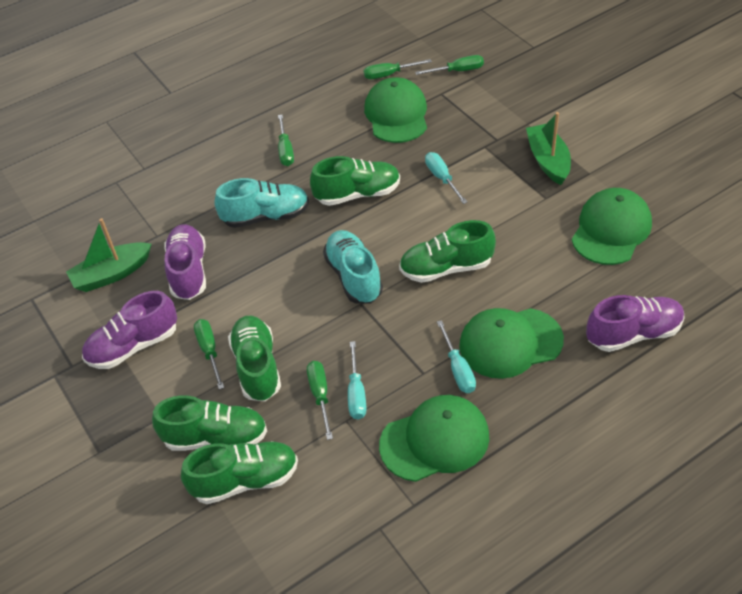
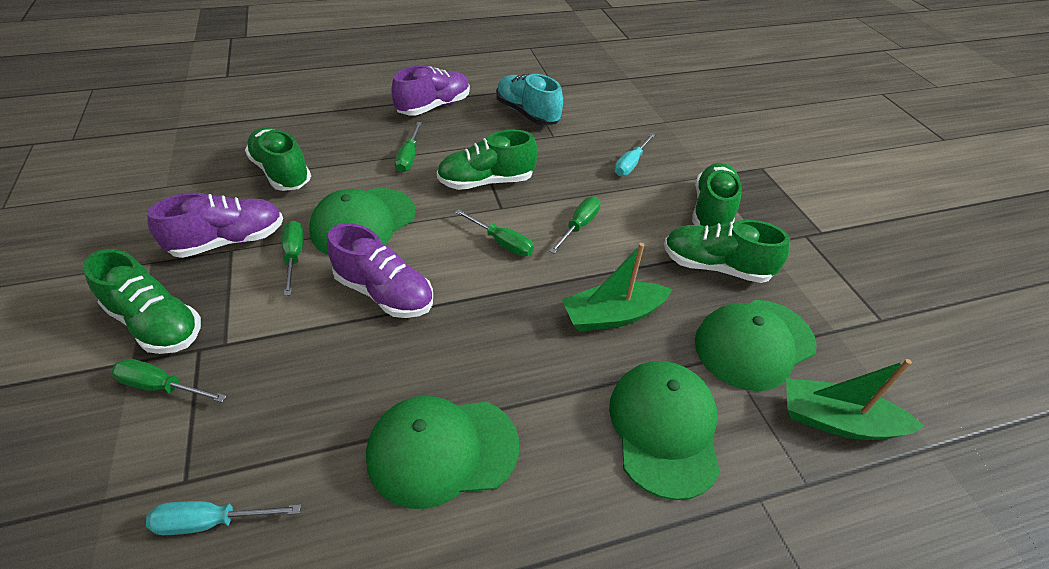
turquoise screwdriver: [348,341,366,420] [425,152,467,204] [437,320,476,393] = 3 -> [146,501,301,535] [614,133,656,176] = 2
turquoise shoe: [214,178,309,228] [323,230,383,304] = 2 -> [496,74,563,126] = 1

